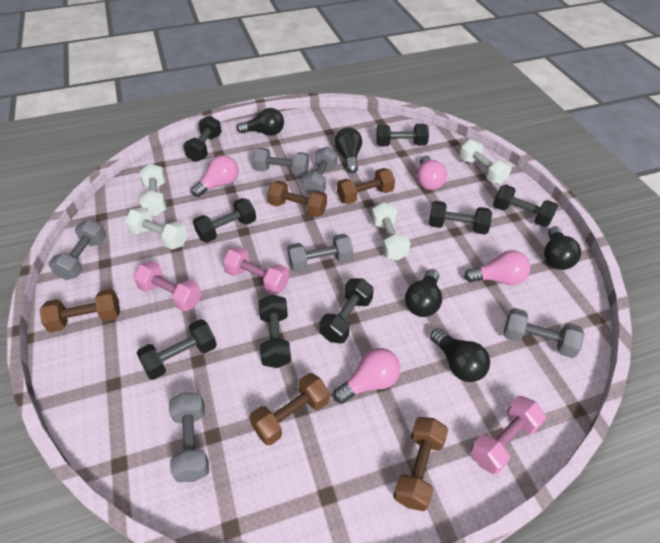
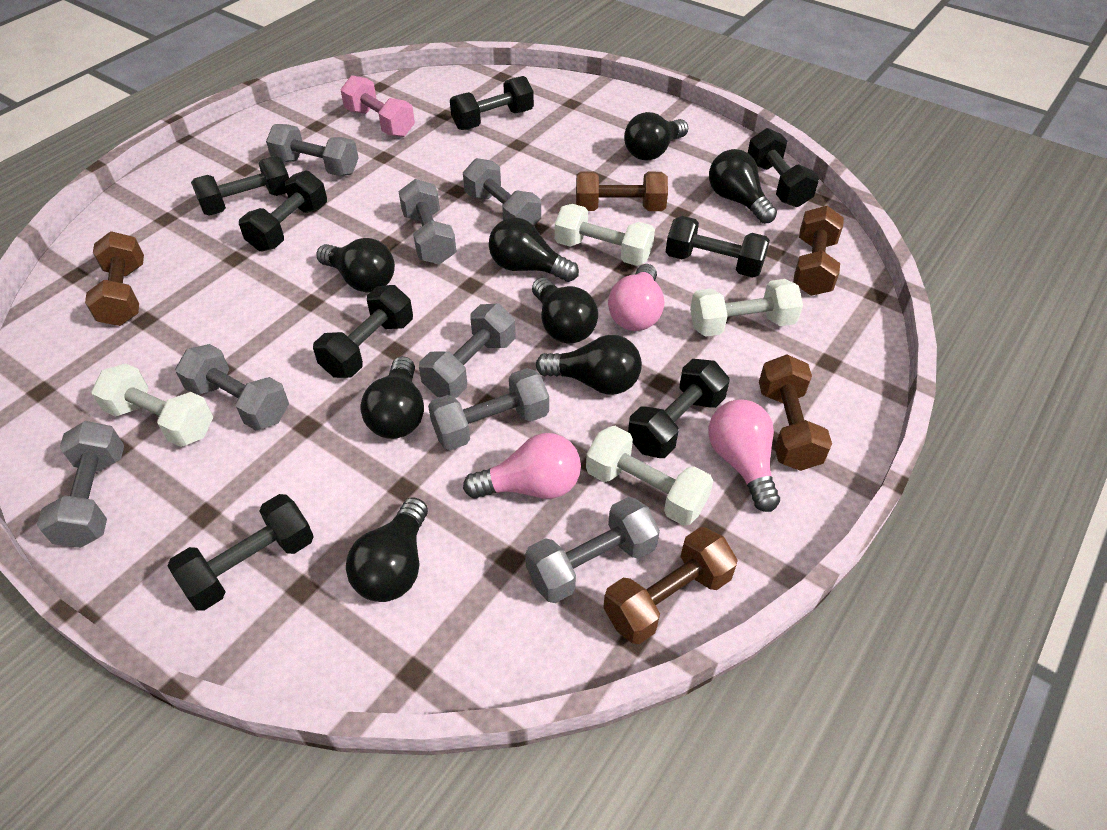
black light bulb: [237,108,284,135] [334,127,362,173] [405,269,442,317] [430,329,490,382] [544,226,581,270] = 5 -> [316,238,395,293] [346,497,428,602] [360,356,424,439] [489,217,579,282] [532,278,598,344] [536,335,642,395] [624,112,688,161] [709,149,777,224] = 8
grey dumbbell: [49,220,106,280] [169,392,209,482] [253,148,309,176] [287,234,353,272] [302,147,337,194] [504,308,585,358] = 6 -> [37,421,124,548] [175,344,289,430] [266,124,359,176] [398,179,457,264] [419,304,515,398] [428,368,549,450] [463,158,541,226] [525,497,660,603] = 8
pink dumbbell: [133,261,202,311] [223,247,289,295] [470,396,546,475] = 3 -> [341,75,415,137] = 1
pink light bulb: [191,155,238,197] [333,348,400,404] [417,156,447,190] [464,250,531,285] = 4 -> [463,433,581,499] [608,264,664,331] [708,399,780,512] = 3

